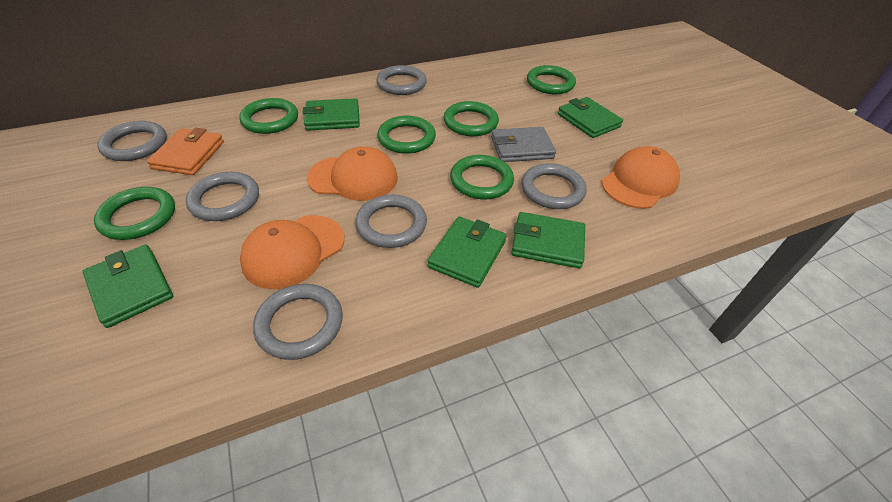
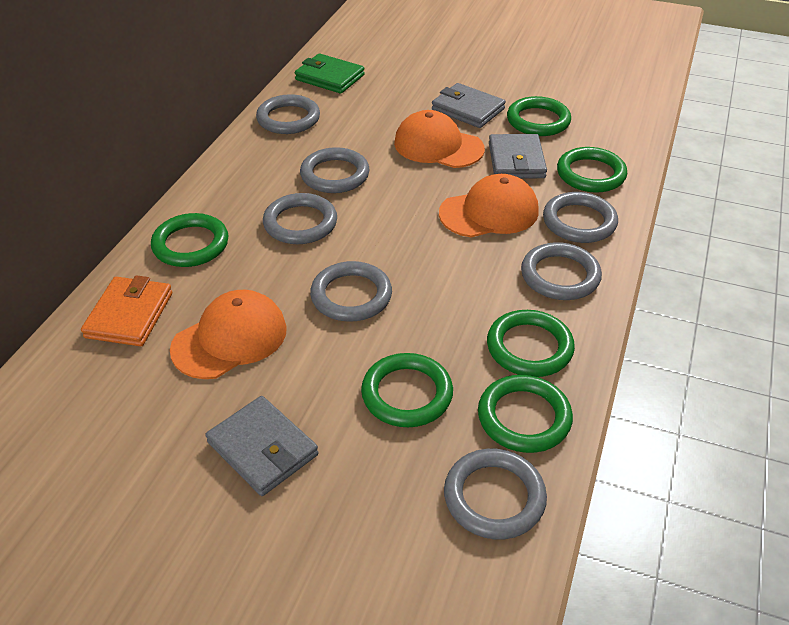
green wallet: [82,245,173,328] [303,98,360,131] [427,217,507,288] [511,212,585,268] [558,97,623,138] = 5 -> [295,53,365,94] = 1
grey ring: [97,121,167,161] [186,172,259,221] [253,284,343,360] [355,195,427,248] [376,65,427,95] [521,163,587,209] = 6 -> [256,94,320,134] [263,193,337,244] [300,147,369,193] [310,261,392,322] [444,449,547,539] [521,242,602,300] [543,192,618,243] = 7
grey wallet: [491,127,556,162] = 1 -> [205,396,318,496] [432,83,506,128] [489,134,547,179] = 3

